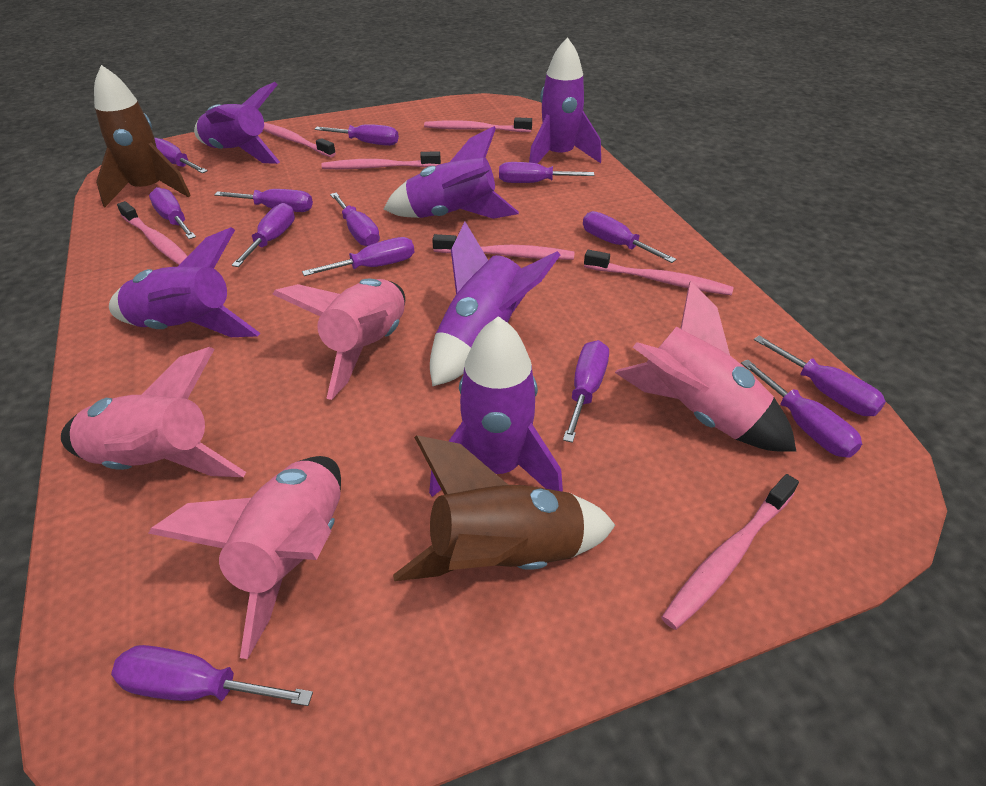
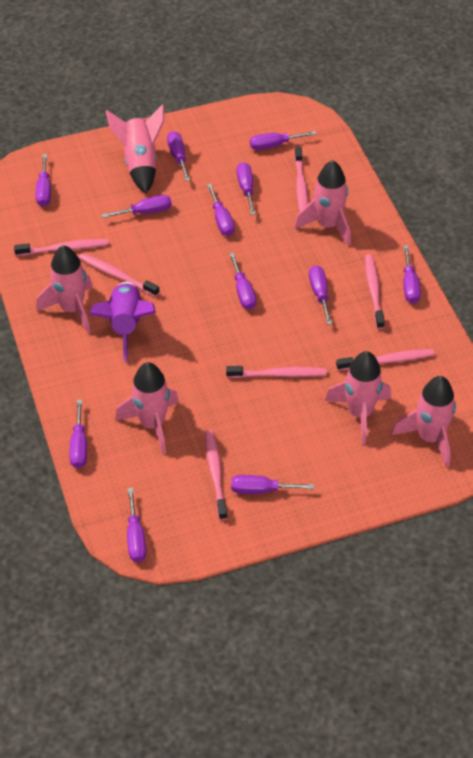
brown rocket: [94,65,191,208] [393,435,616,581] = 2 -> none = 0
pink rocket: [61,347,246,477] [148,456,341,659] [272,278,405,400] [615,281,796,452] = 4 -> [36,245,92,333] [105,104,164,194] [115,362,179,454] [294,160,351,246] [325,351,391,445] [392,376,456,468] = 6
purple rocket: [109,227,260,337] [194,82,280,164] [384,126,519,219] [429,316,563,497] [430,222,560,386] [529,37,601,164] = 6 -> [89,282,156,361] = 1
purple screwdriver: [111,645,313,706] [149,187,196,239] [154,138,208,173] [214,189,313,212] [232,203,295,267] [302,237,414,276] [315,124,399,146] [330,193,380,246] [499,162,594,183] [563,340,609,443] [583,211,676,263] [741,359,862,458] [754,336,886,416] = 13 -> [36,154,51,206] [70,400,87,468] [102,195,172,218] [127,488,146,562] [167,131,190,181] [207,184,235,236] [229,253,256,310] [231,475,314,494] [237,162,256,215] [250,131,317,150] [309,265,332,325] [403,245,421,304] = 12

